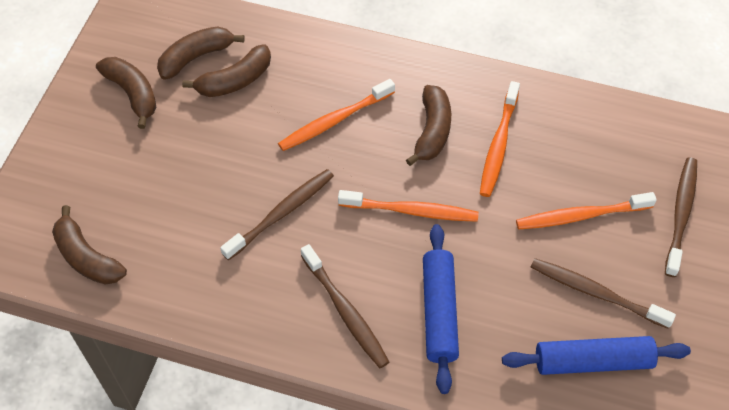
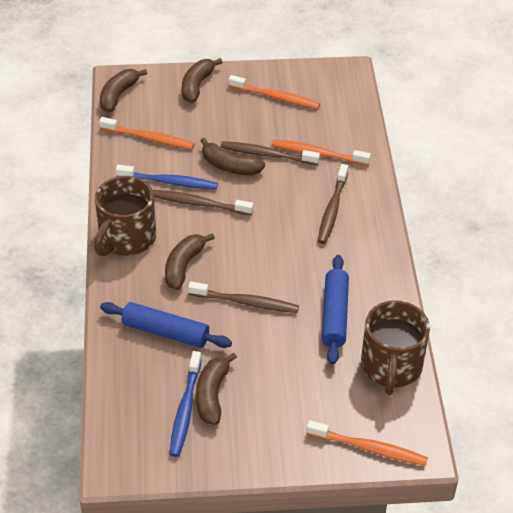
blue toothbrush: none = 0 -> [116,165,218,189] [170,351,202,457] = 2
brown mug: none = 0 -> [94,176,156,256] [361,300,430,395] = 2

